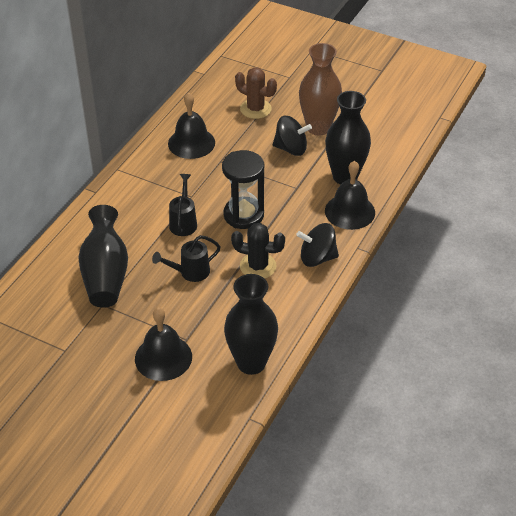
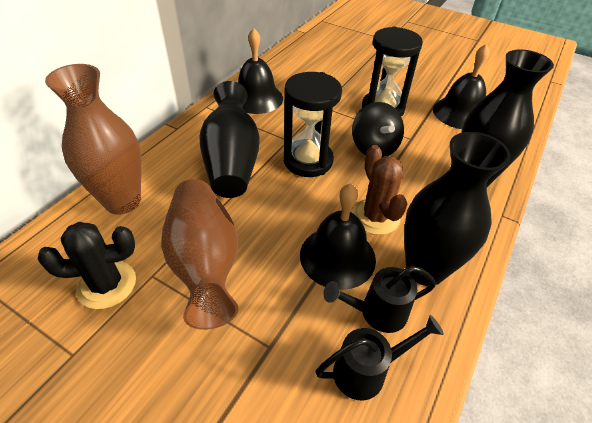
black hourglass: [222,150,264,229] = 1 -> [284,72,342,177] [362,26,423,116] = 2
black spinning top: [273,116,312,156] [296,223,339,267] = 2 -> [352,102,404,158] = 1
brown vase: [299,43,342,136] = 1 -> [45,64,142,215] [161,179,238,330] = 2

